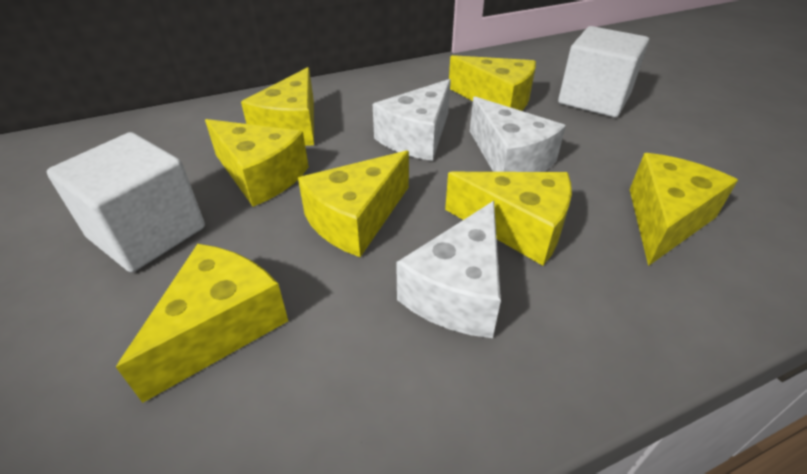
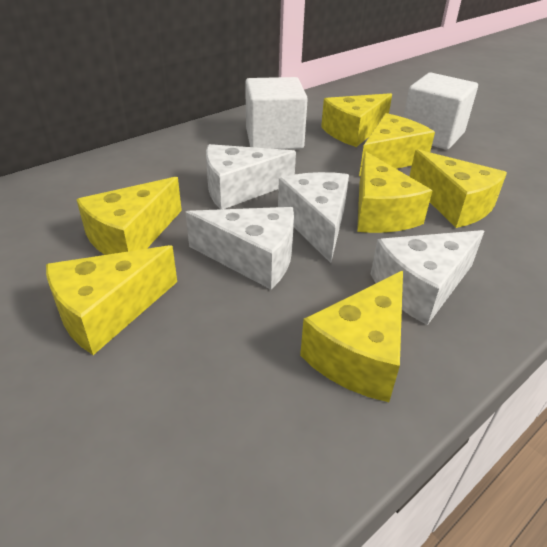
white cheese: [373,79,451,161] [396,201,501,338] [470,97,566,172] = 3 -> [186,207,294,289] [206,144,296,209] [278,172,349,263] [370,230,484,325] = 4

